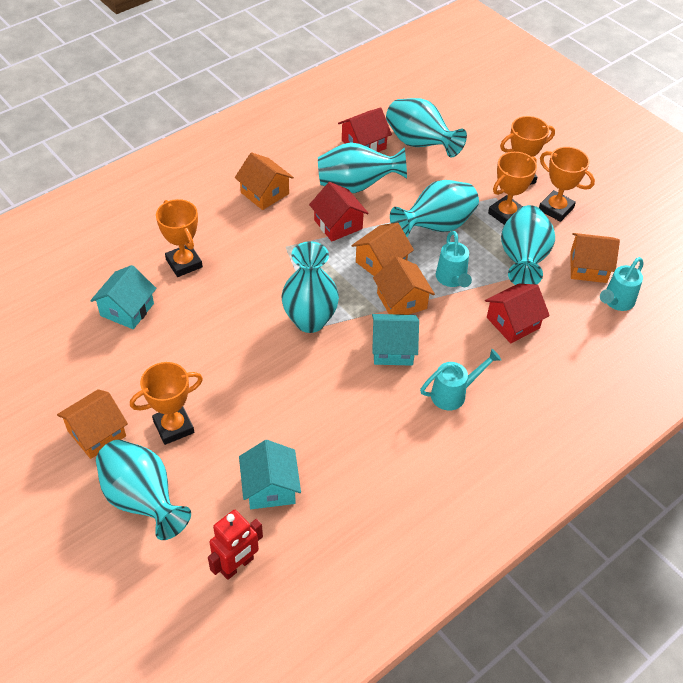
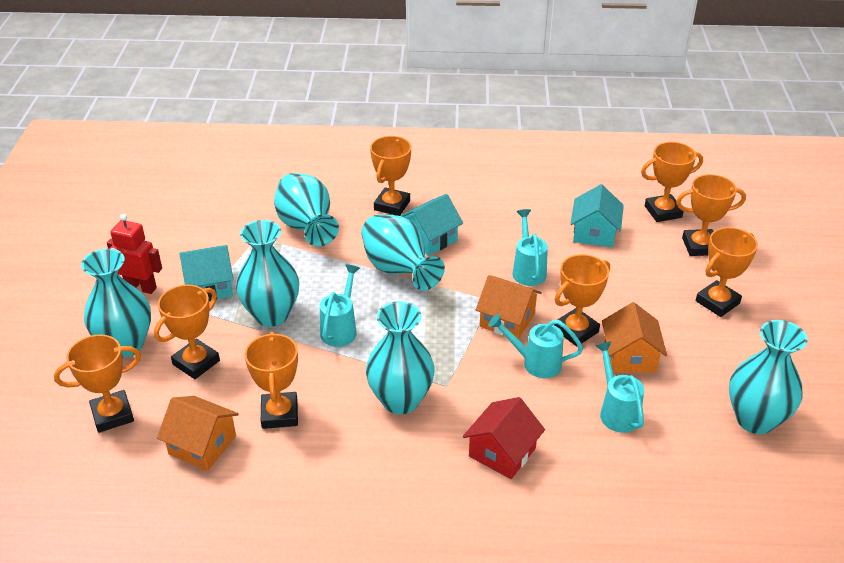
orange house: [57,389,128,459] [235,152,294,210] [351,222,414,276] [373,256,435,315] [570,233,620,283] = 5 -> [157,396,239,471] [476,275,542,339] [602,302,667,373] = 3
orange trophy: [130,362,203,445] [156,199,203,277] [488,152,537,225] [500,116,555,185] [539,147,595,222] = 5 -> [54,334,141,433] [154,285,220,379] [244,332,298,429] [370,136,411,216] [554,254,610,346] [641,142,703,222] [676,174,746,256] [696,227,758,317] = 8
red house: [309,182,369,242] [338,107,392,152] [485,284,550,343] = 3 -> [463,397,545,479] = 1
turquoise watering can: [420,349,501,411] [436,231,472,287] [600,257,644,311] = 3 -> [320,264,360,347] [488,314,583,378] [512,209,548,286] [595,341,644,433] = 4

